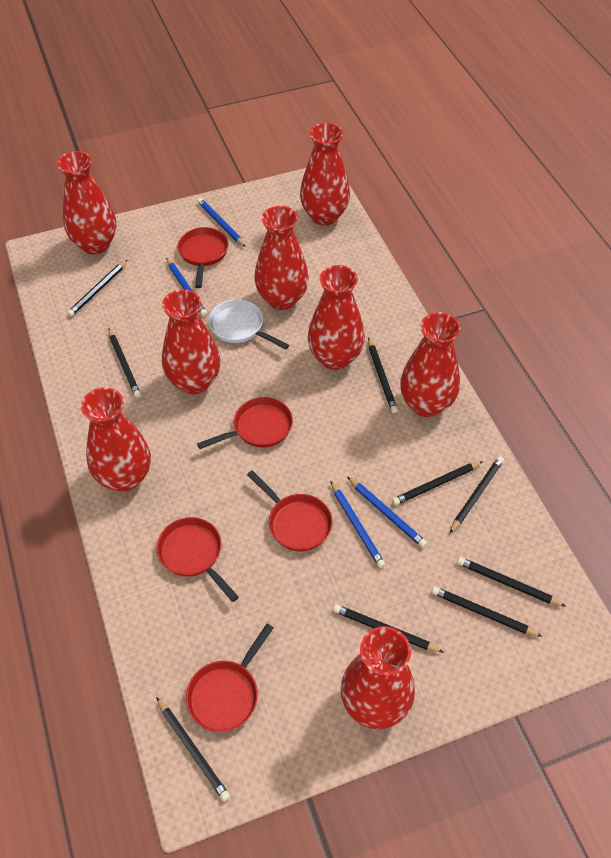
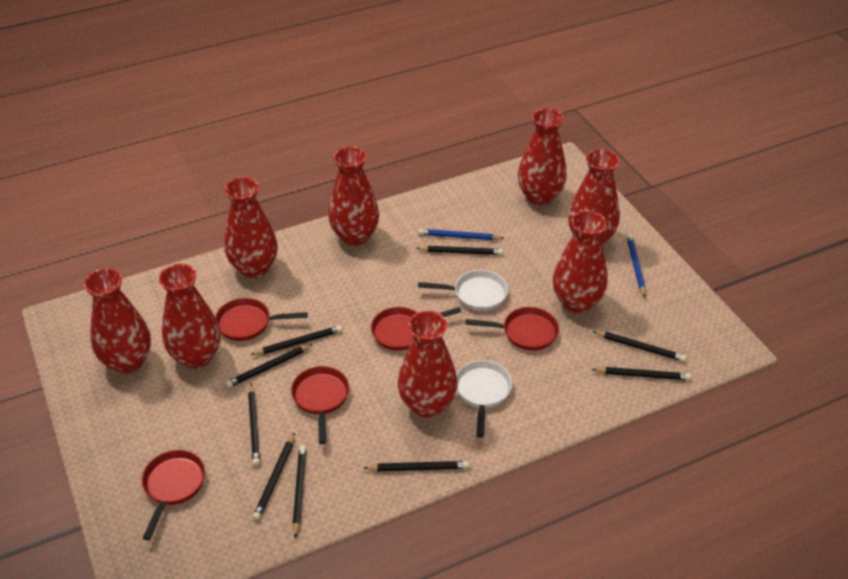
blue pencil: [166,258,207,316] [197,198,246,247] [331,481,385,568] [347,477,427,548] = 4 -> [419,229,504,240] [627,234,646,297] = 2
white pan: [209,299,289,350] = 1 -> [418,270,508,311] [456,360,512,437] = 2

